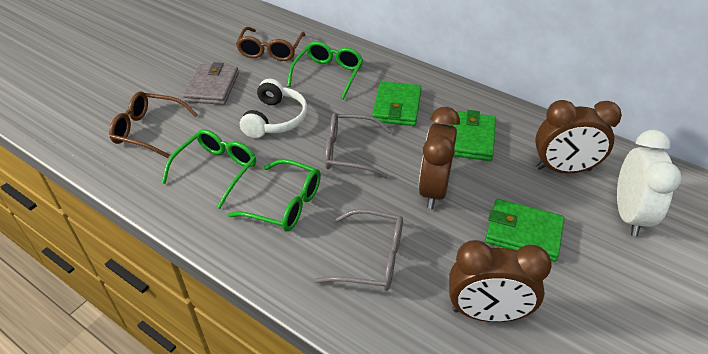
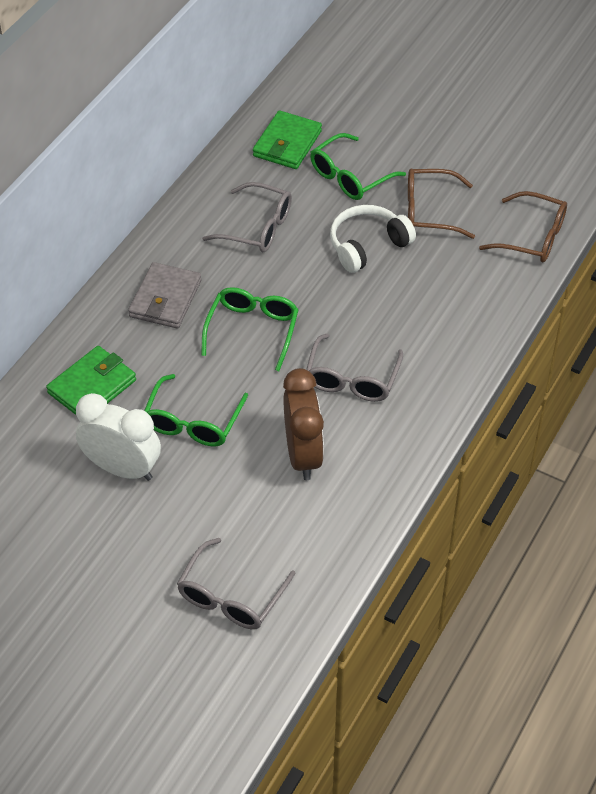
brown clock: [418,107,460,209] [449,240,552,322] [535,100,622,173] = 3 -> [283,368,324,480] = 1
green wallet: [372,81,421,126] [449,110,496,161] [485,199,565,262] = 3 -> [46,346,136,416] [253,111,322,169] = 2
grey glasses: [315,209,403,291] [325,113,392,179] = 2 -> [177,538,296,629] [202,182,292,252] [306,334,403,402] = 3

